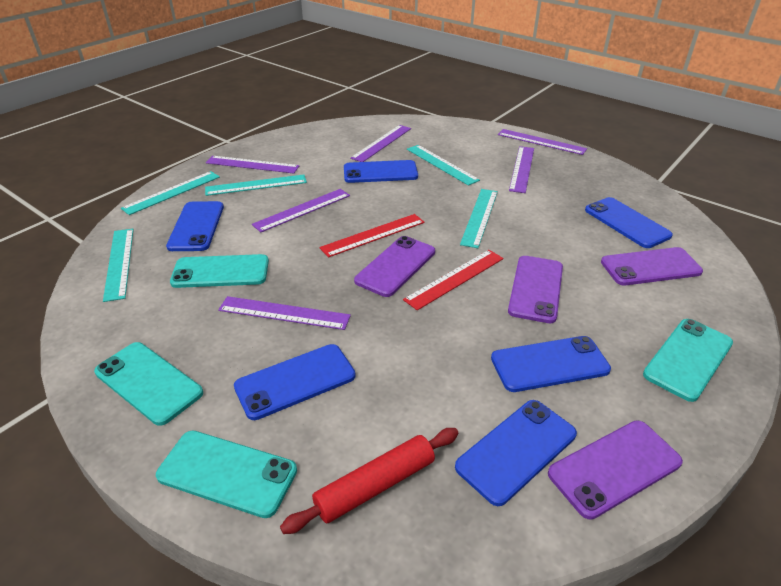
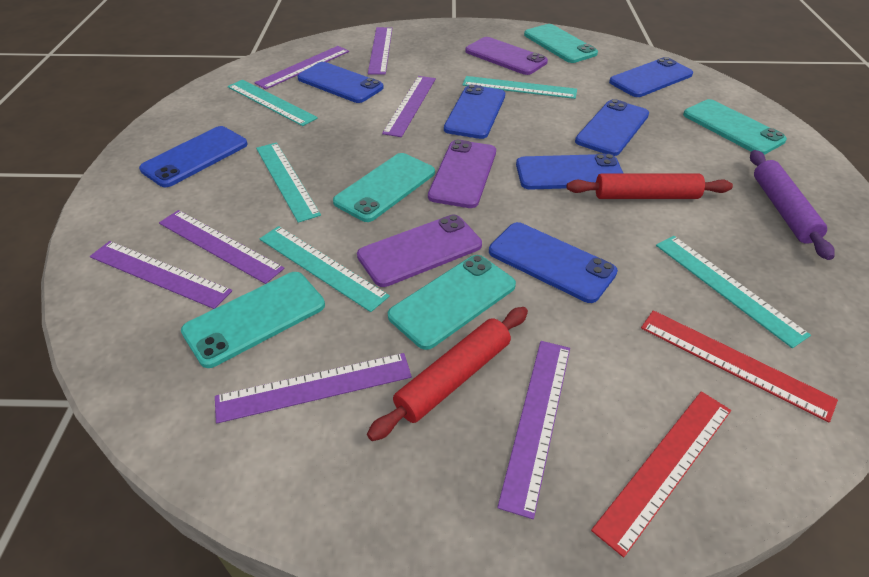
blue phone: [166,201,224,251] [234,344,356,420] [344,160,418,183] [455,400,577,506] [491,336,611,392] [585,197,673,248] = 6 -> [139,126,248,187] [297,62,384,103] [444,85,505,139] [489,222,618,303] [516,154,623,190] [575,99,649,156] [609,57,693,97] = 7
purple phone: [354,236,435,297] [508,256,563,323] [548,420,683,520] [601,247,703,285] = 4 -> [357,214,482,287] [428,140,496,208] [465,37,548,75] = 3
purple rolling pin: none = 0 -> [750,150,835,260] = 1
purple ruler: [206,156,299,173] [218,296,351,330] [252,189,350,232] [350,125,411,162] [498,129,587,155] [509,146,534,193] = 6 -> [90,241,232,309] [159,210,285,284] [215,353,412,423] [254,46,349,89] [368,27,392,75] [382,76,436,137] [497,341,570,519] = 7
red rolling pin: [280,428,458,534] = 1 -> [367,307,528,441] [567,173,733,199] = 2
turquoise phone: [94,342,203,426] [156,430,297,518] [170,254,269,288] [643,319,733,402] = 4 -> [181,272,325,368] [333,153,435,222] [388,255,516,350] [524,24,598,63] [683,99,787,155] = 5

